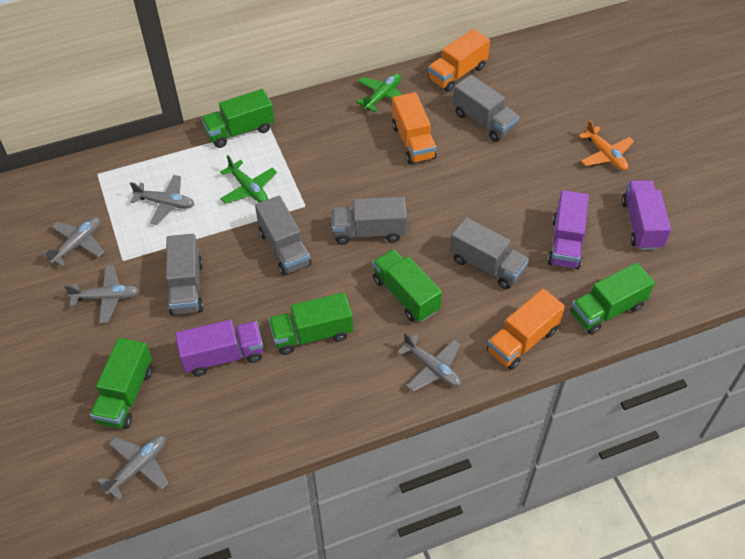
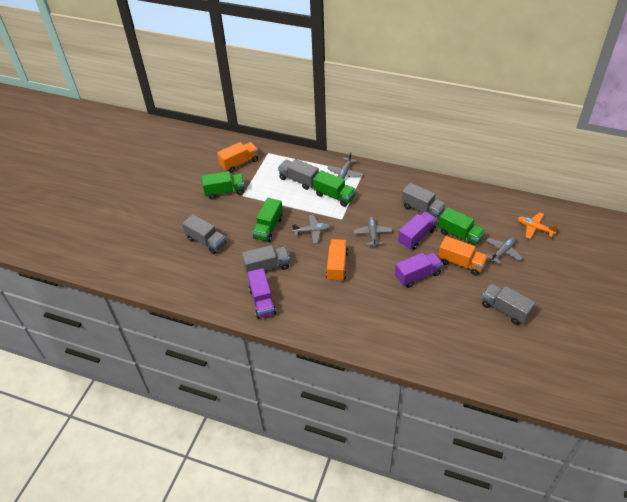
green plane: [220,155,277,204] [356,73,403,112] = 2 -> none = 0
green truck: [90,338,153,429] [201,89,274,148] [268,292,353,355] [373,249,442,322] [571,263,655,335] = 5 -> [201,171,244,199] [252,198,283,242] [313,170,356,207] [438,207,485,246] = 4
grey plane: [43,217,104,266] [64,265,139,323] [98,435,169,500] [130,175,194,225] [397,332,461,392] = 5 -> [292,215,331,244] [327,152,362,179] [353,217,392,247] [486,237,523,264] = 4

